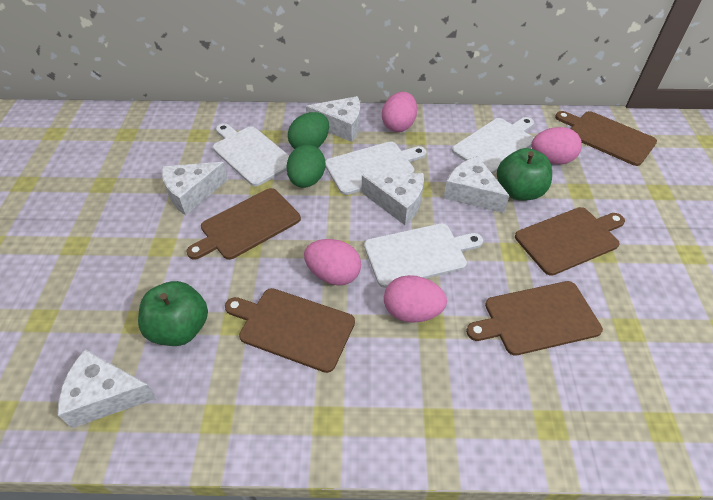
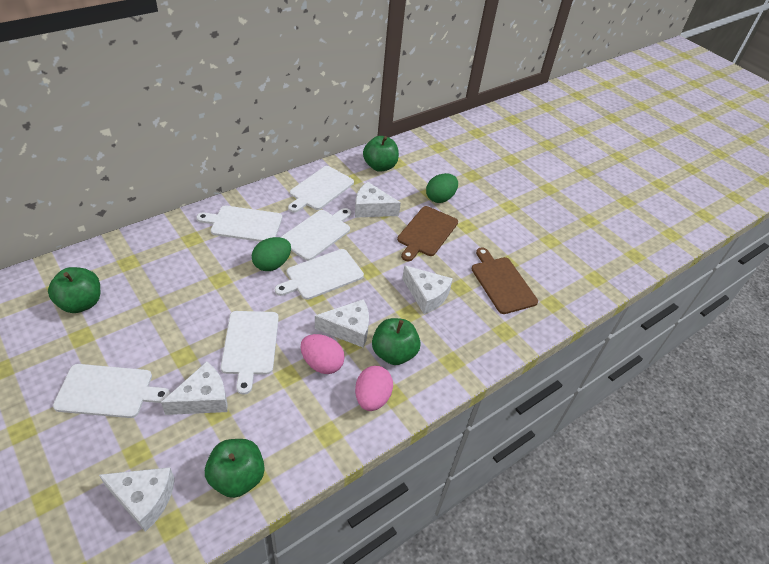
brown cutting board: [186,188,301,260] [225,288,355,373] [466,281,603,356] [515,207,625,276] [555,111,657,166] = 5 -> [397,206,458,261] [471,247,538,314] = 2
green apple: [138,281,208,346] [497,148,552,201] = 2 -> [48,267,100,313] [205,439,265,498] [363,136,399,172] [372,318,421,365] = 4
pink egg: [304,239,361,286] [382,92,417,132] [384,275,447,323] [531,127,582,164] = 4 -> [301,334,345,374] [355,366,393,411] = 2
white cutting board: [213,123,289,186] [325,141,427,195] [364,223,483,288] [452,117,534,174] = 4 -> [53,364,170,418] [196,206,282,242] [221,311,279,395] [275,249,364,300] [281,208,351,261] [288,166,354,213] = 6

